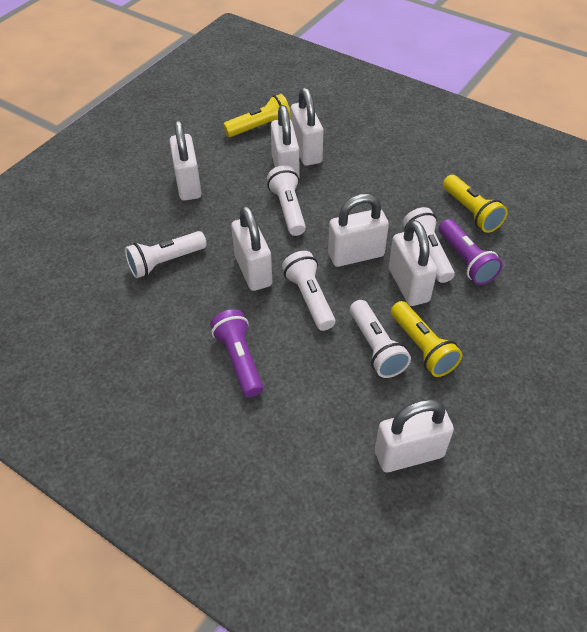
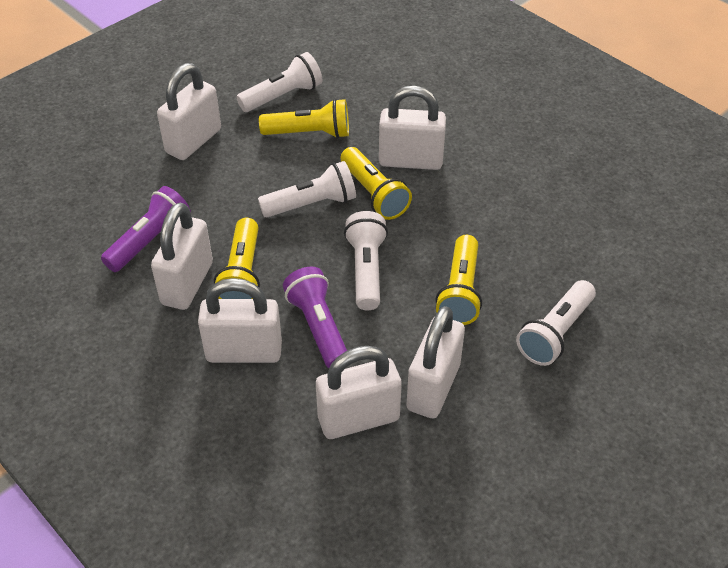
white flashlight: [125,231,207,278] [267,165,306,236] [282,251,335,331] [350,300,411,378] [402,207,455,283] = 5 -> [237,52,322,112] [258,161,356,217] [344,211,388,310] [516,280,596,366] = 4
white padlock: [170,120,202,201] [231,206,273,291] [271,105,299,177] [290,87,323,166] [328,194,389,267] [375,399,454,472] [389,220,437,306] = 7 -> [151,203,213,310] [157,63,221,160] [198,278,282,363] [316,346,402,439] [379,86,446,170] [406,306,465,418] = 6
yellow flashlight: [223,94,291,137] [391,301,462,377] [443,175,508,233] = 3 -> [214,218,260,299] [259,99,349,139] [341,147,412,220] [436,235,482,325] = 4

